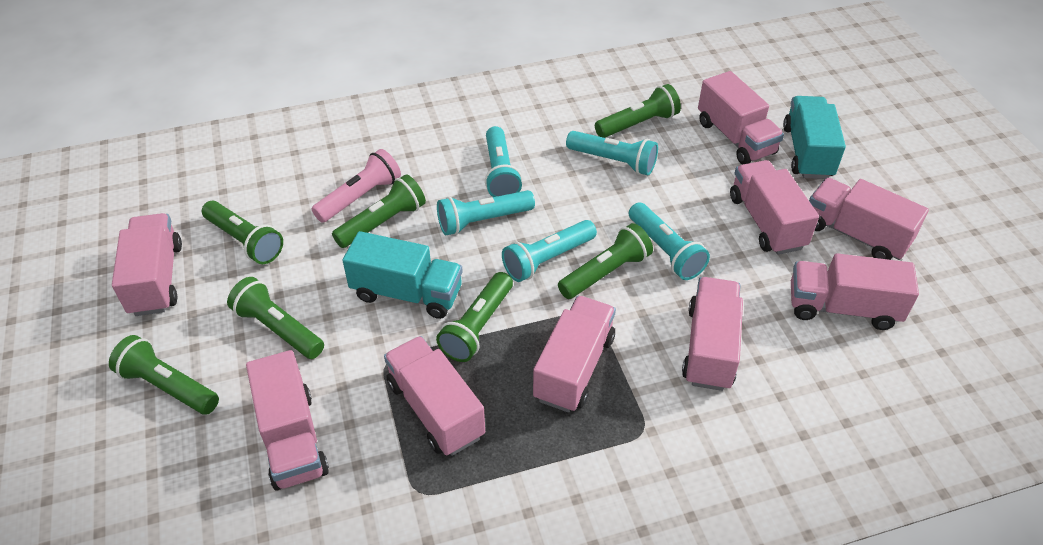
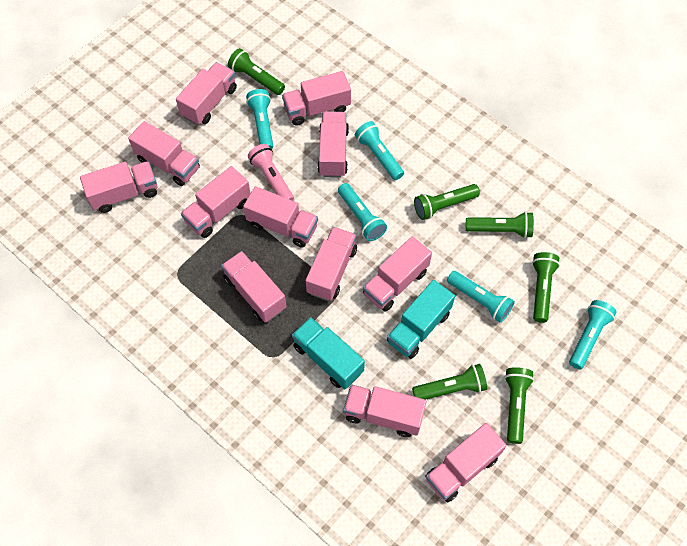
green flashlight: [109,335,219,415] [202,201,283,264] [227,277,324,359] [332,174,426,248] [436,272,513,362] [558,223,653,299] [595,84,681,138] = 7 -> [228,48,285,95] [412,364,487,400] [414,184,480,220] [466,212,534,238] [504,367,534,444] [532,252,560,323] = 6
pink truck: [112,213,182,316] [246,350,329,491] [384,336,485,456] [533,296,616,412] [682,277,743,391] [698,71,784,165] [730,160,819,255] [791,253,919,330] [809,178,929,260] = 9 -> [80,161,157,213] [128,121,200,186] [176,62,237,125] [181,166,251,238] [221,251,287,323] [243,186,318,248] [282,71,351,126] [305,227,357,301] [318,111,349,178] [343,384,427,437] [363,236,432,312] [425,423,507,503] = 12

